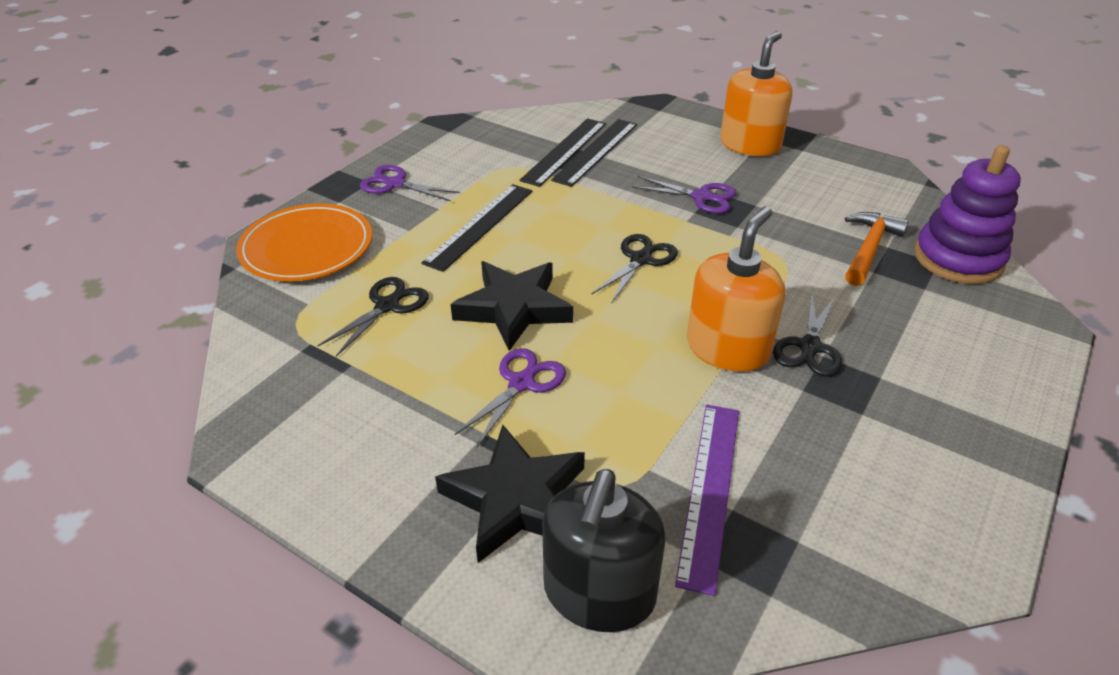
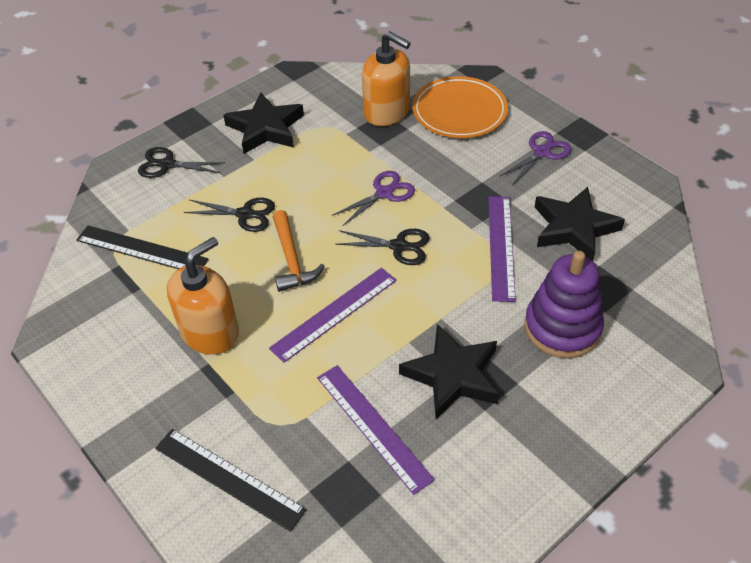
black ruler: [421,184,532,272] [520,118,606,187] [551,119,637,187] = 3 -> [76,225,208,269] [155,429,307,532] = 2
black soap dispenser: [542,469,666,632] = 1 -> none = 0
black star: [435,425,585,563] [451,261,573,351] = 2 -> [223,93,304,154] [399,324,500,419] [535,187,625,261] = 3
purple ruler: [675,405,739,596] = 1 -> [269,268,397,363] [317,365,435,495] [488,196,516,302] = 3
purple scissors: [360,165,460,201] [454,348,566,447] [632,176,736,213] = 3 -> [332,171,415,225] [499,131,571,185] = 2

